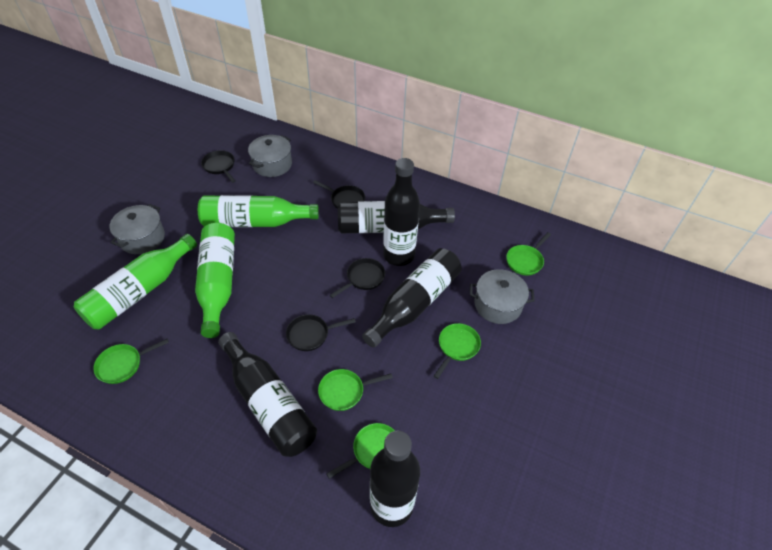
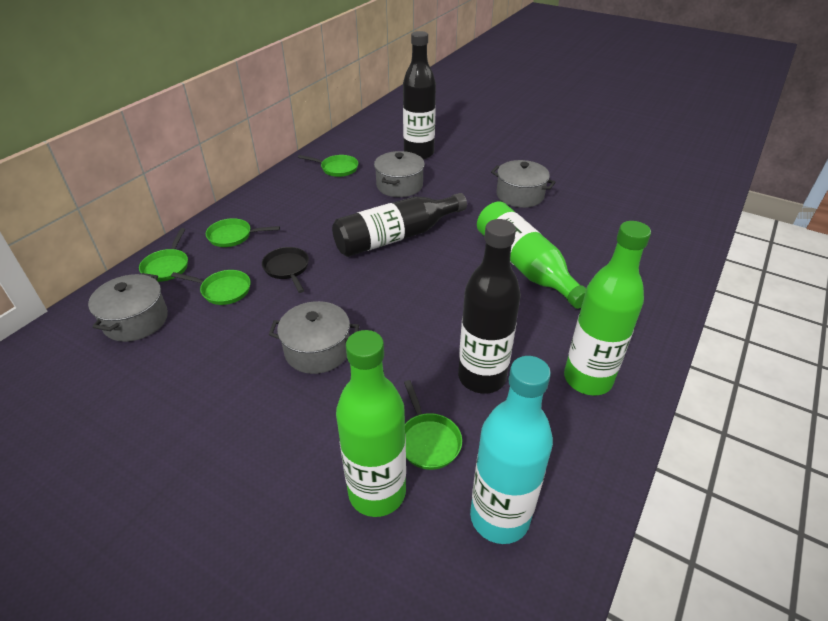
black bottle: [218,332,317,457] [338,201,455,233] [362,248,462,348] [370,430,420,527] [383,158,420,266] = 5 -> [332,193,467,257] [403,31,436,160] [458,219,521,394] = 3
black pan: [201,150,235,183] [286,314,356,351] [313,180,365,209] [330,258,385,298] = 4 -> [262,247,309,293] = 1
grey pot: [109,204,165,254] [248,135,292,177] [470,269,535,324] = 3 -> [88,273,168,342] [269,301,359,374] [374,151,425,197] [491,160,556,208] = 4
turquoise bottle: none = 0 -> [470,356,553,544] = 1

